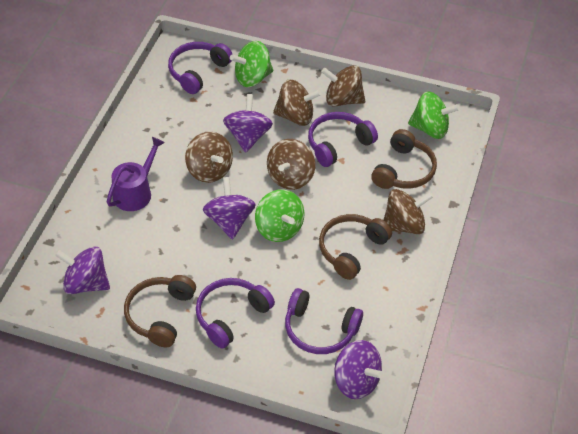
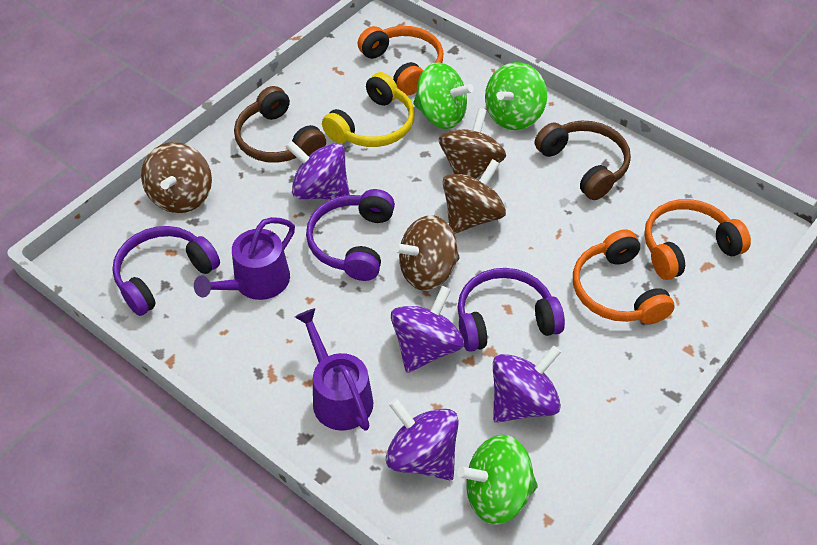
brown headphones: [124,275,196,347] [319,214,392,280] [371,129,437,189] = 3 -> [234,86,326,163] [535,121,631,200] = 2
brown spinning top: [185,132,233,183] [267,139,315,190] [273,80,321,126] [321,65,365,106] [384,189,433,234] = 5 -> [141,142,212,213] [393,215,460,291] [439,108,506,179] [443,159,506,234] = 4
orange headphones: none = 0 -> [358,26,443,95] [573,229,675,324] [644,199,751,280] = 3
purple headphones: [168,42,232,94] [196,278,275,348] [285,288,363,354] [308,112,378,167] = 4 -> [112,226,220,316] [306,189,395,281] [457,268,565,352] = 3
purple watering can: [107,137,165,211] = 1 -> [194,217,295,300] [295,308,374,431] = 2
yellow headphones: none = 0 -> [322,72,415,147] = 1

